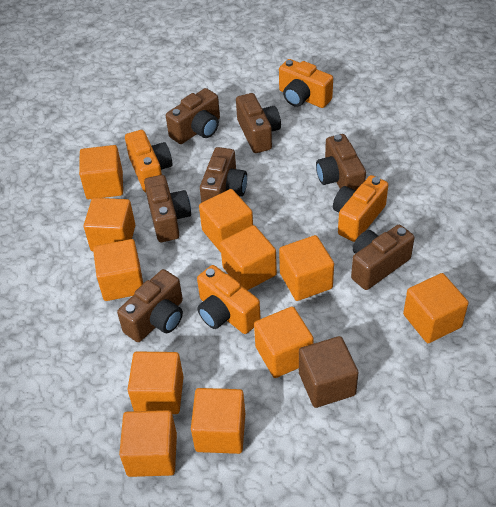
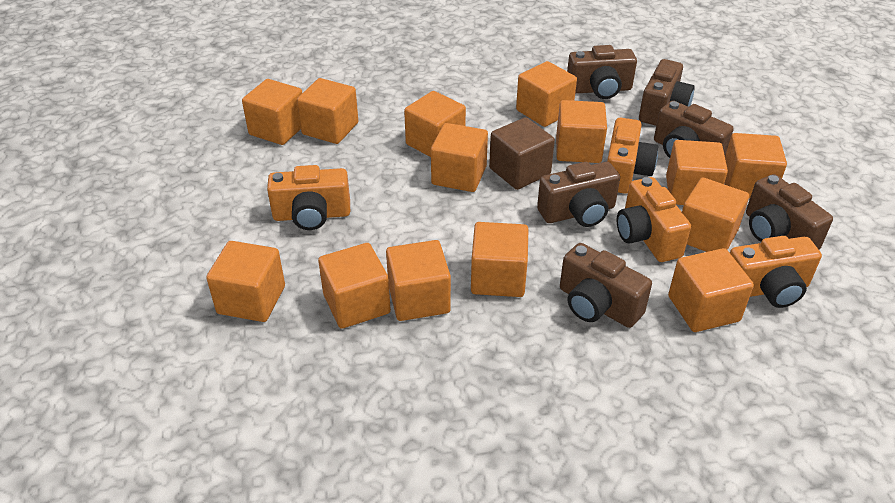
brown camera: [117,269,183,342] [144,175,191,242] [166,88,220,144] [200,147,247,203] [236,93,281,153] [316,134,366,190] [351,225,414,290] = 7 -> [537,162,620,227] [560,243,652,328] [567,45,637,99] [639,59,695,126] [654,101,734,158] [746,174,833,249] = 6
orange cube: [79,145,123,199] [84,198,135,251] [93,239,143,301] [119,410,177,477] [128,352,184,414] [191,388,245,454] [199,189,253,252] [220,225,277,290] [254,306,314,378] [279,235,334,301] [403,273,468,343] = 11 -> [206,241,285,322] [242,79,302,145] [297,78,358,144] [318,243,391,329] [386,240,451,321] [404,91,466,157] [431,123,488,192] [471,222,528,297] [516,61,577,127] [556,100,607,163] [666,140,728,205] [668,248,754,332] [682,178,749,252] [725,133,787,198] = 14

